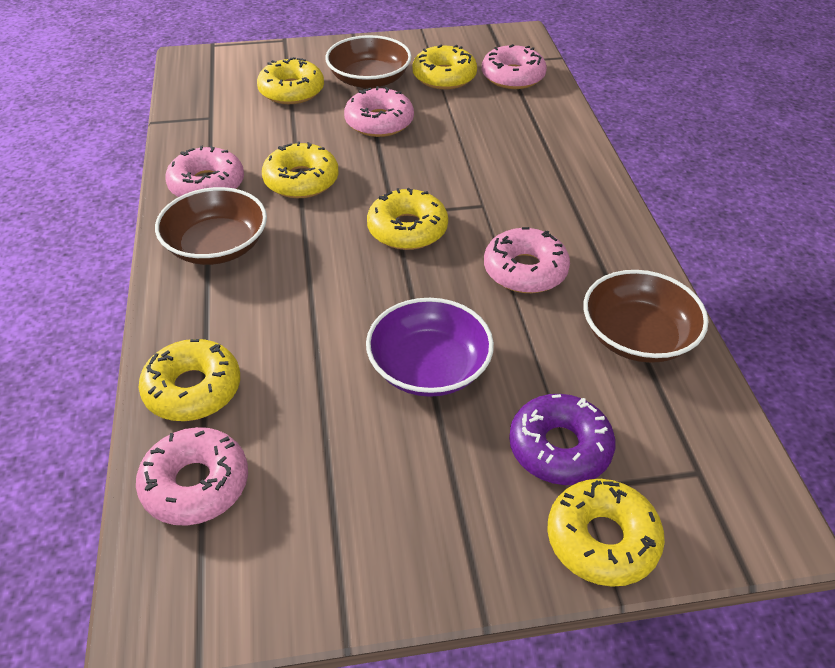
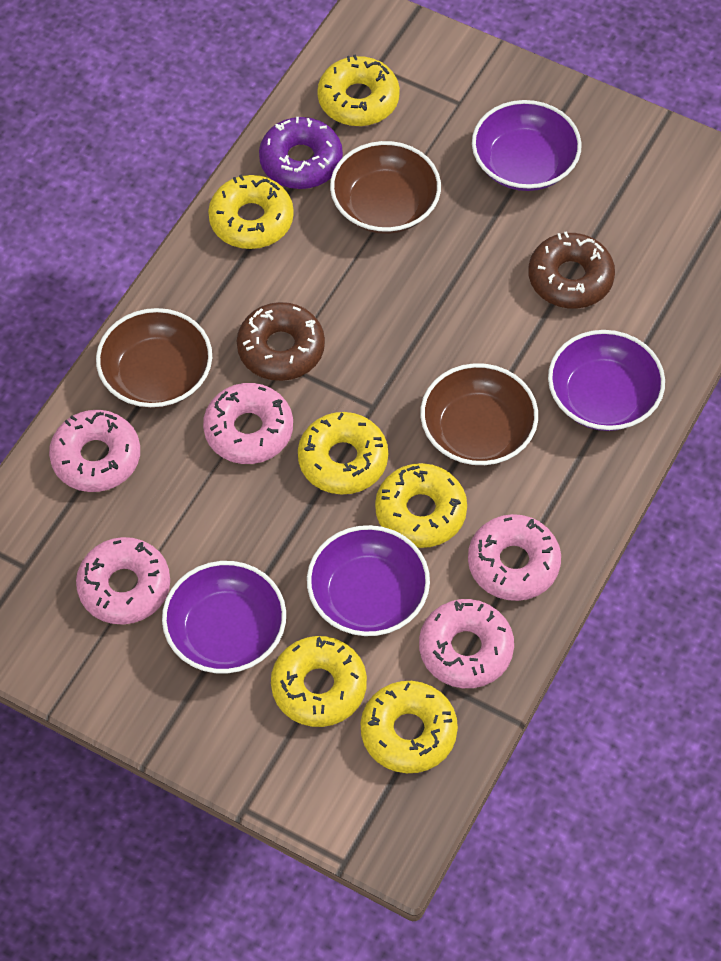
brown donut: none = 0 -> [237,302,325,381] [528,231,615,309] = 2
purple bowl: [366,298,494,397] = 1 -> [162,561,286,674] [307,525,430,636] [472,100,582,191] [548,330,665,431] = 4

